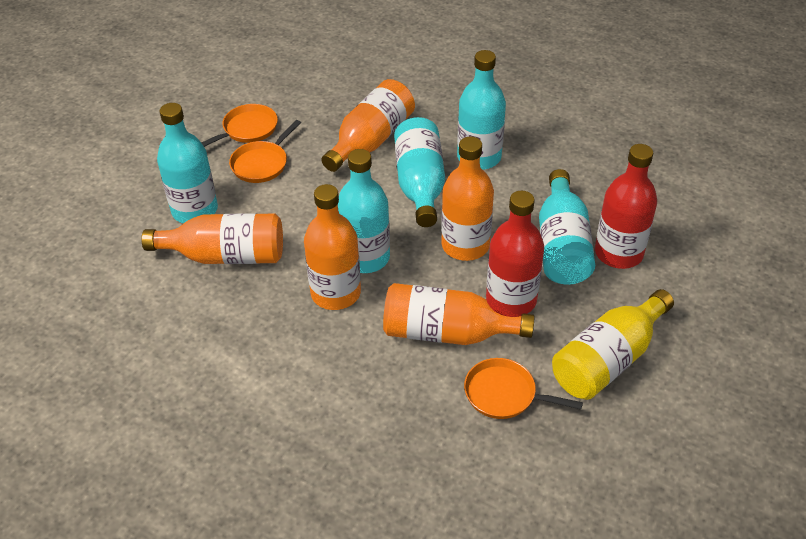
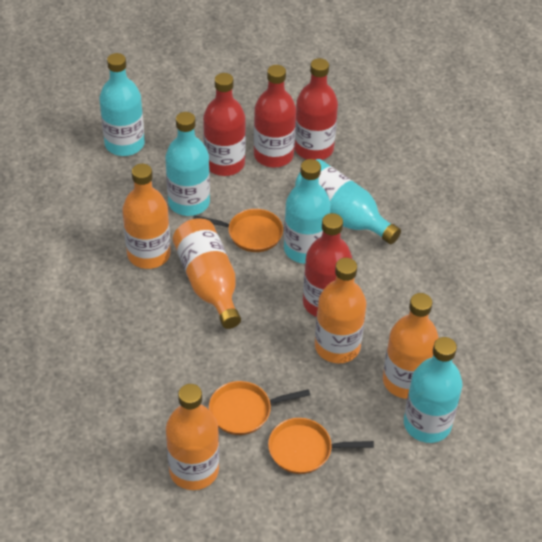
red bottle: [486,191,544,315] [595,144,657,269] = 2 -> [203,73,246,176] [254,65,296,167] [294,58,338,160] [303,213,352,317] = 4
yellow bottle: [552,289,674,400] = 1 -> none = 0

